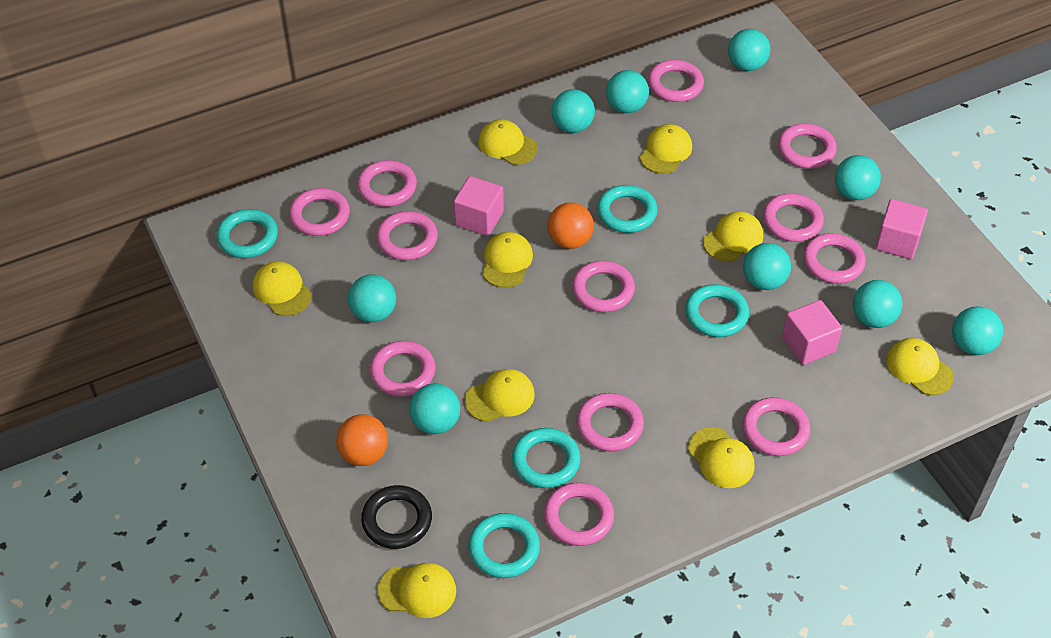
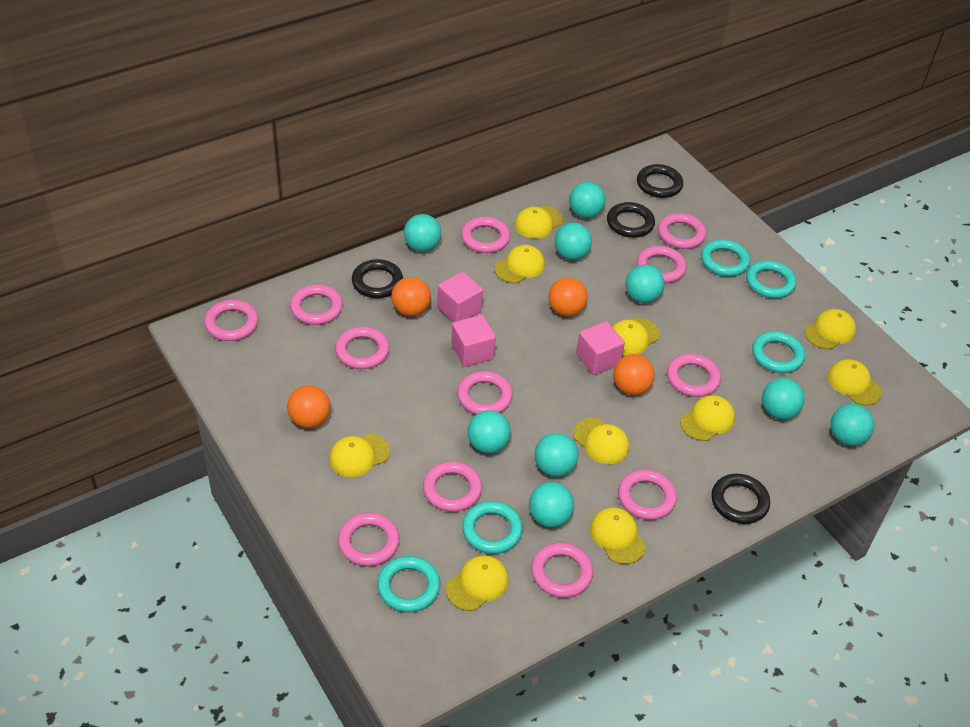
black ring: [361,485,432,549] = 1 -> [352,259,403,298] [607,202,655,238] [637,164,683,198] [711,474,770,524] = 4
orange ball: [336,414,388,466] [547,202,594,249] = 2 -> [287,385,330,428] [391,277,431,316] [548,277,588,316] [613,354,655,395] = 4
yellow cap: [253,262,312,316] [378,563,456,618] [465,369,535,422] [478,119,538,165] [482,232,533,288] [640,124,692,174] [688,427,755,488] [703,211,763,262] [886,338,954,395] = 9 -> [329,433,390,477] [446,555,509,611] [495,245,545,283] [514,206,563,239] [573,418,629,464] [590,507,646,564] [612,318,660,355] [680,395,735,441] [805,309,856,349] [827,359,882,406] = 10

